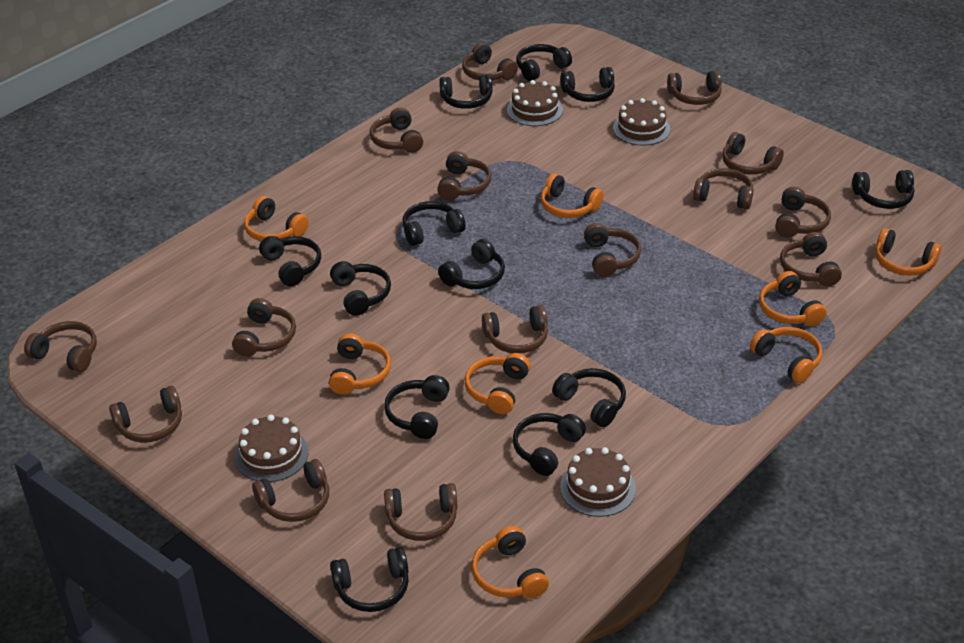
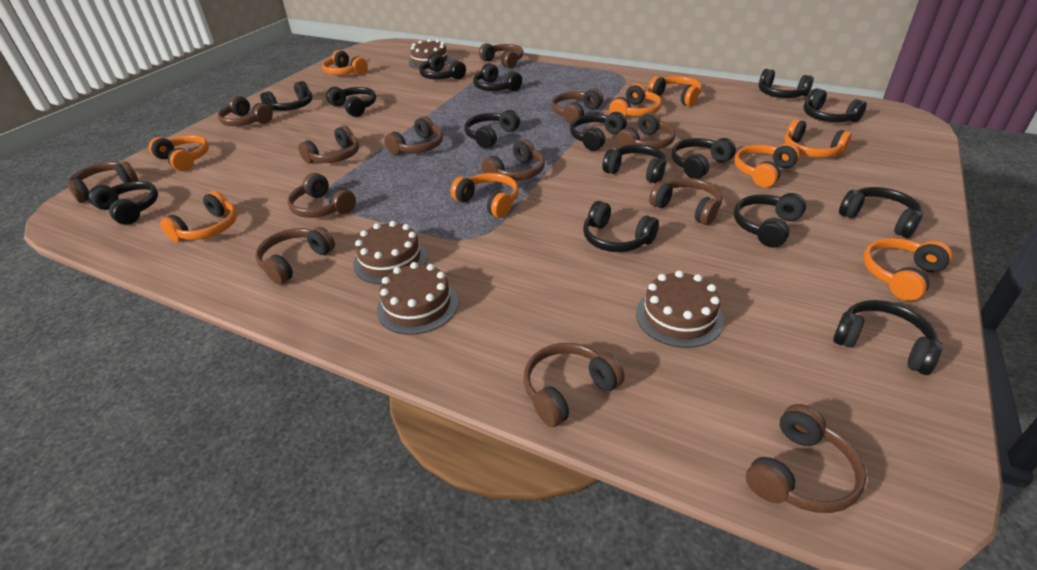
black headphones: [259,236,321,286] [330,261,391,316] [330,547,409,612] [384,375,450,439] [402,201,466,246] [438,239,505,289] [439,74,492,109] [513,413,586,476] [516,44,572,81] [552,368,626,427] [560,67,615,102] [852,170,914,209] = 12 -> [88,181,158,225] [260,81,313,111] [326,87,376,117] [419,53,466,79] [465,110,520,149] [473,63,522,91] [570,112,627,151] [583,201,659,252] [602,144,667,184] [671,138,736,179] [734,193,806,248] [758,69,814,98] [803,88,867,122] [833,300,943,375] [839,187,923,238] = 15
brown headphones: [24,321,97,372] [109,386,182,443] [232,298,296,357] [252,459,329,522] [370,107,423,153] [384,483,457,541] [437,151,491,200] [462,43,518,80] [482,305,548,353] [584,223,641,277] [667,71,722,105] [693,168,754,209] [722,132,784,175] [775,187,831,238] [780,232,842,286] = 15 -> [66,161,138,203] [218,96,273,126] [256,227,335,285] [287,173,356,218] [298,125,359,164] [384,116,443,155] [479,43,524,68] [482,139,545,180] [524,343,625,427] [551,88,603,124] [616,112,676,149] [649,178,722,225] [746,404,866,513] = 13
orange headphones: [244,196,309,241] [329,333,391,395] [464,353,530,414] [472,526,549,599] [541,173,604,218] [750,327,822,383] [759,271,827,326] [875,228,942,276] = 8 -> [149,135,209,171] [160,191,237,242] [322,50,368,75] [451,173,519,218] [609,83,662,117] [648,76,702,106] [735,143,800,188] [784,119,852,157] [863,238,953,301] = 9

